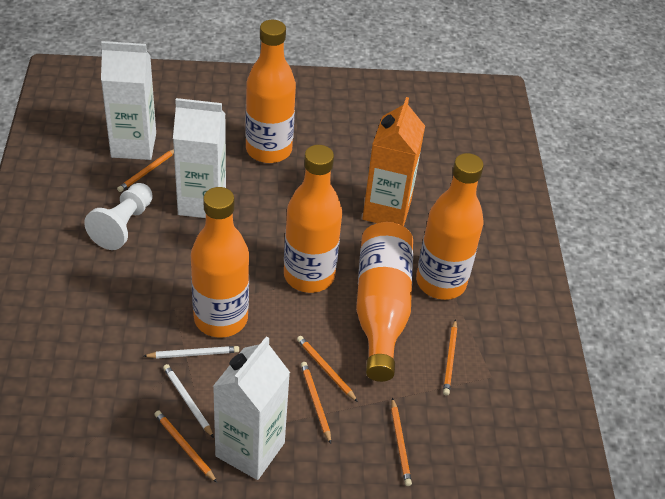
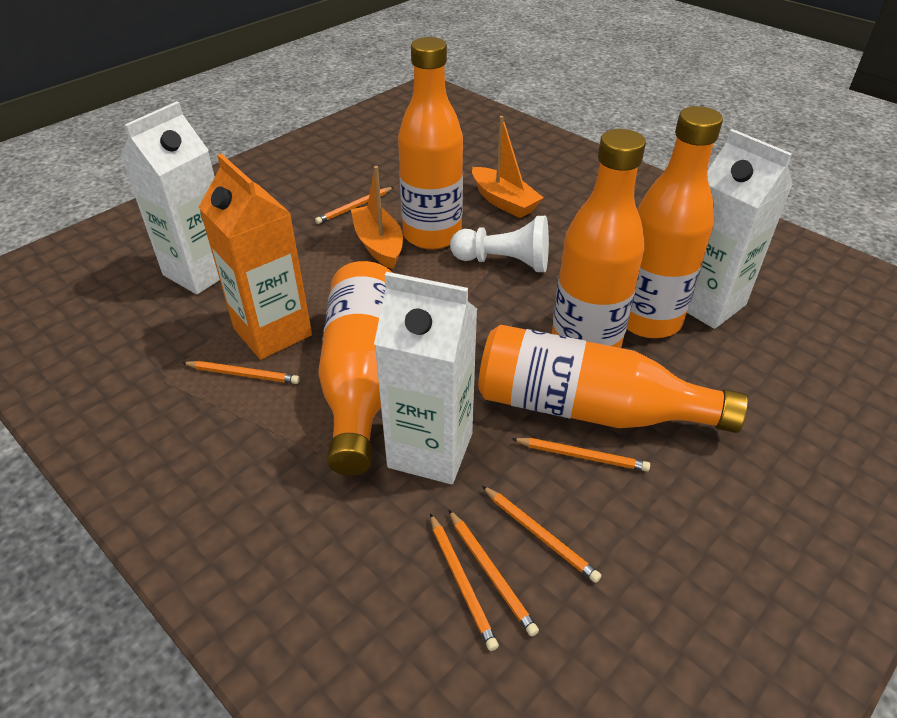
orange boat: none = 0 -> [351,166,403,269] [472,116,544,218] = 2
white pencil: [144,346,239,359] [163,364,214,438] = 2 -> none = 0

